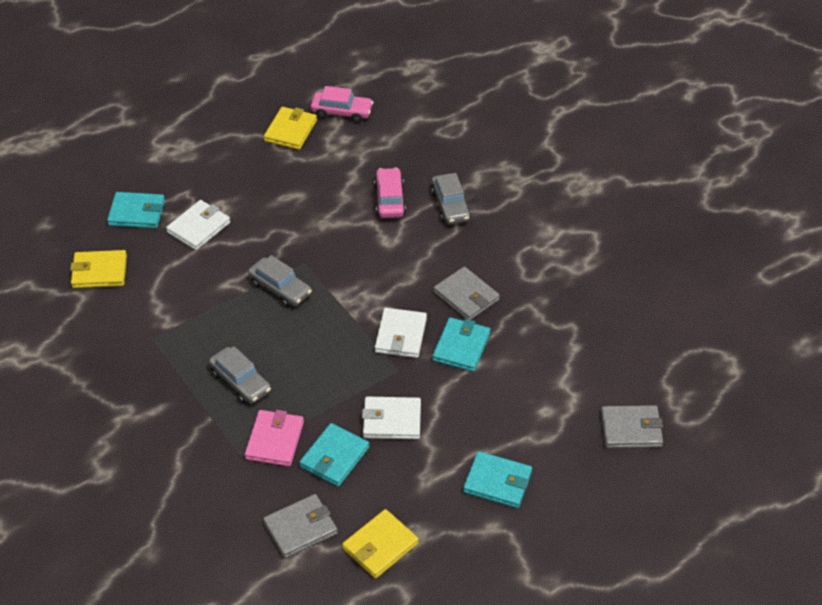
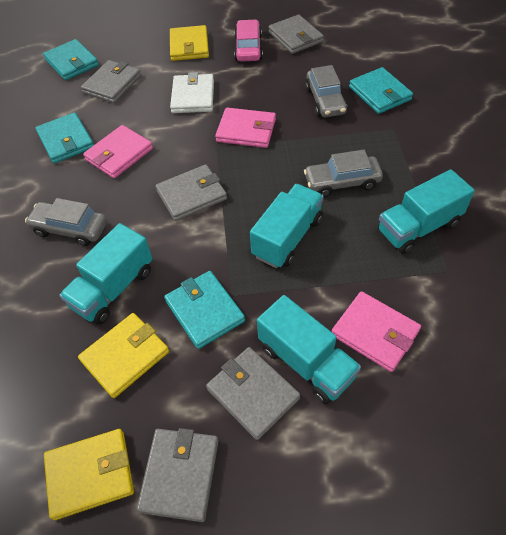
grey wallet: [263,494,338,558] [434,267,500,320] [601,405,663,448] = 3 -> [81,60,141,103] [137,428,219,522] [155,164,227,221] [206,347,300,440] [268,15,324,54] = 5
pink car: [311,86,373,123] [374,168,406,218] = 2 -> [234,20,263,62] = 1
pink wallet: [245,410,304,466] = 1 -> [83,125,153,178] [215,108,276,148] [332,291,421,372] = 3
turquoise truck: none = 0 -> [59,223,153,324] [250,184,324,268] [257,295,361,404] [378,169,475,254] = 4
white wallet: [166,200,230,250] [362,397,421,439] [375,308,427,358] = 3 -> [170,72,214,113] = 1

